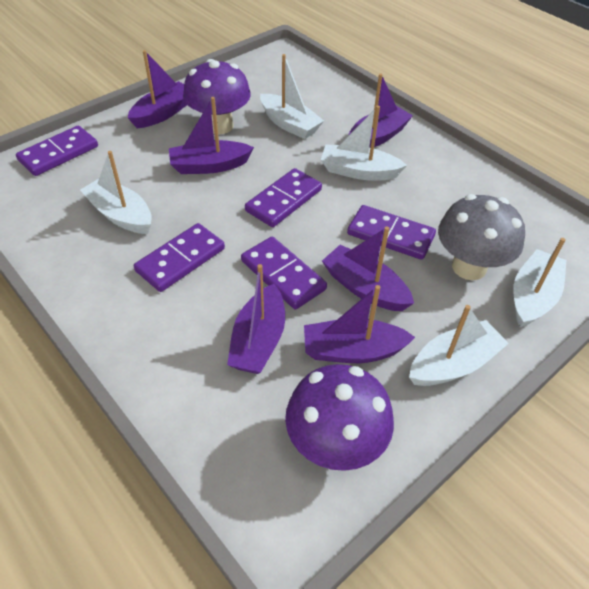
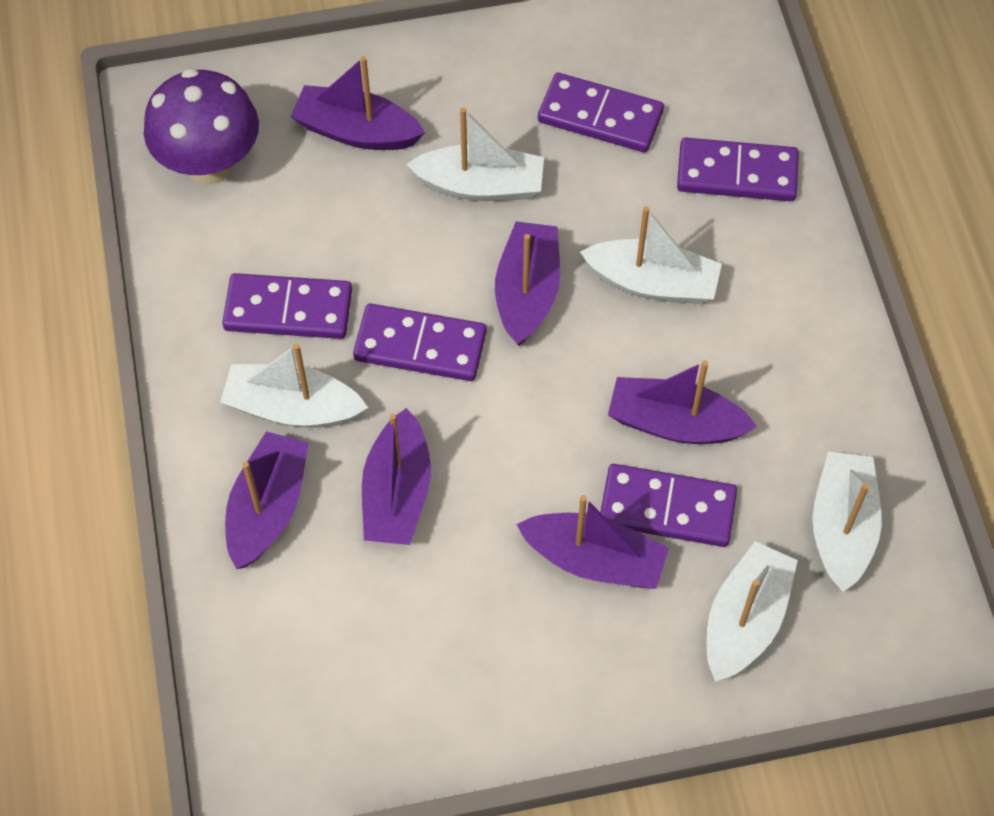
grey mushroom: [438,194,525,280] = 1 -> none = 0
purple mushroom: [183,59,251,134] [285,364,394,471] = 2 -> [144,68,259,184] = 1

